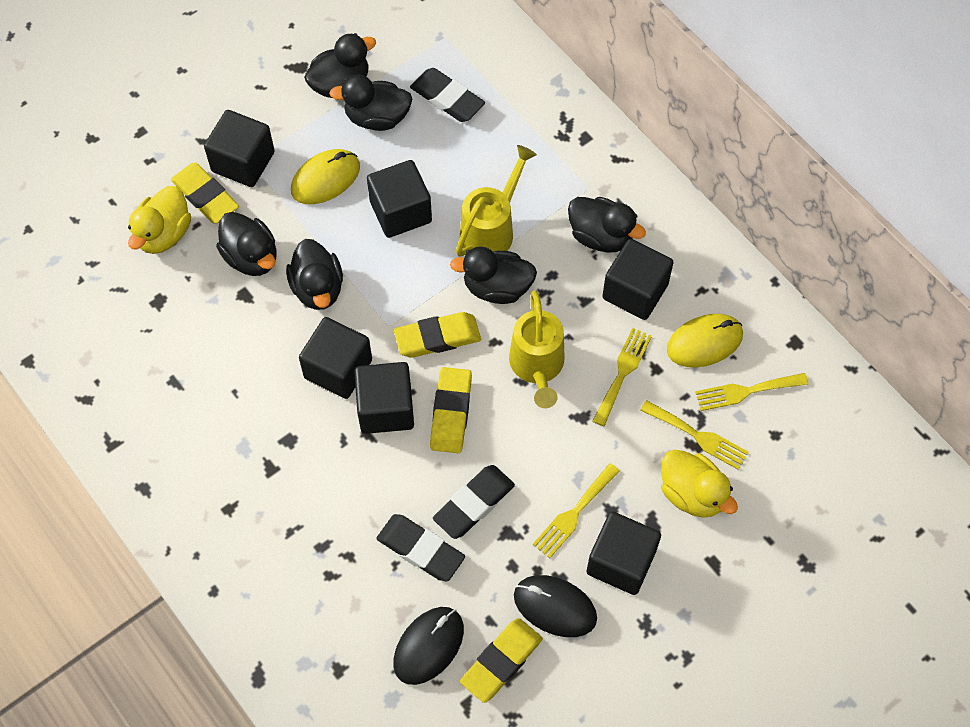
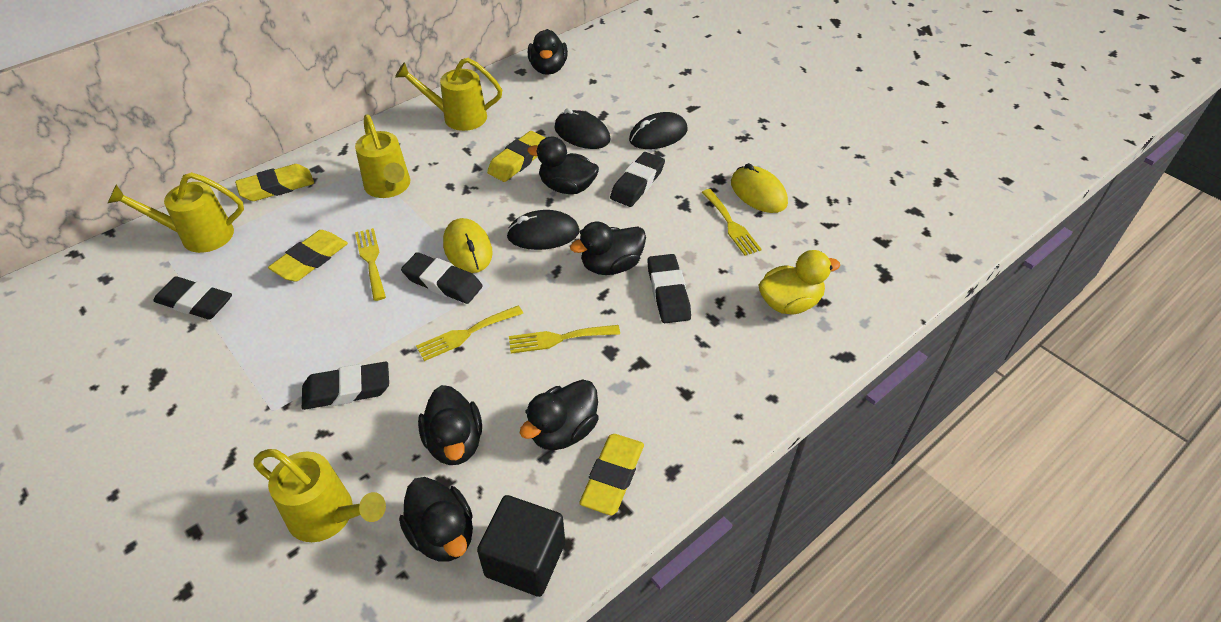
black cube: [204,110,275,187] [299,317,372,399] [354,362,414,434] [367,160,432,238] [587,511,661,595] [602,239,674,320] = 6 -> [477,495,565,597] = 1
black eraser: [377,514,465,582] [410,68,485,122] [433,465,515,539] = 3 -> [153,276,232,320] [302,361,389,410] [401,252,483,304] [610,152,665,207] [647,254,691,323] = 5
black mouse: [393,607,464,685] [514,575,597,637] = 2 -> [506,210,579,250] [554,108,610,149] [629,112,687,149] = 3
yellow duck: [128,186,191,254] [661,450,738,518] = 2 -> [759,250,840,314] = 1
yellow watering can: [456,145,537,257] [509,290,564,408] = 2 -> [108,172,244,253] [253,449,386,542] [355,115,410,198] [395,58,502,131] = 4

